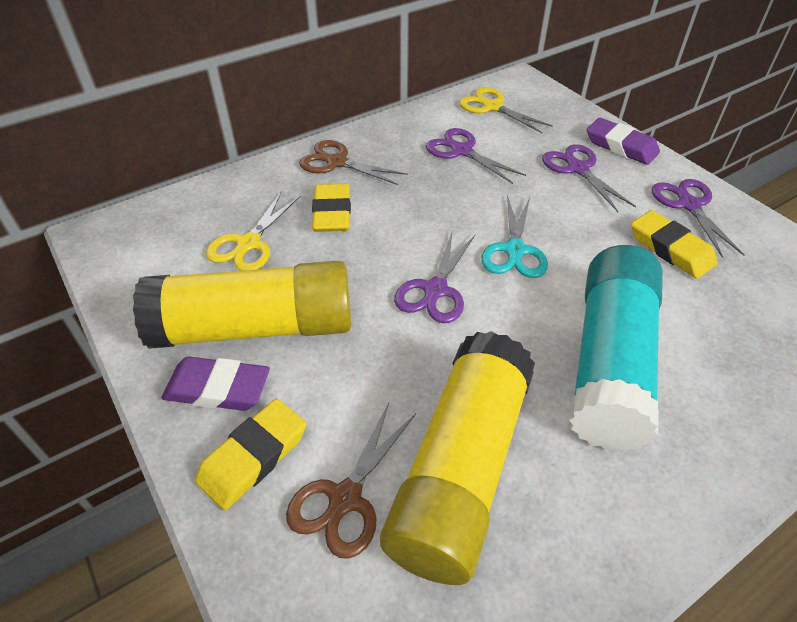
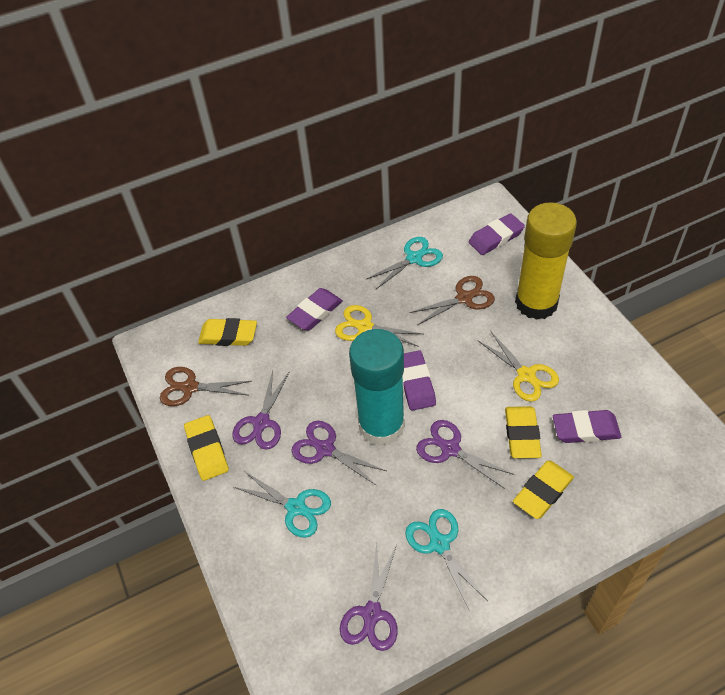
purple eraser: [162,357,270,411] [587,118,660,165] = 2 -> [286,288,343,330] [403,350,436,411] [469,213,525,255] [553,410,621,443] = 4
turquoise scissors: [481,195,548,278] = 1 -> [234,471,331,538] [365,237,443,290] [405,509,488,611] = 3
yellow eraser: [195,399,307,511] [312,184,351,232] [631,210,718,279] = 3 -> [184,415,229,481] [198,318,257,346] [505,406,542,458] [513,460,574,519] = 4
yellow glue stick: [133,261,351,349] [380,331,535,585] = 2 -> [515,202,577,320] = 1

